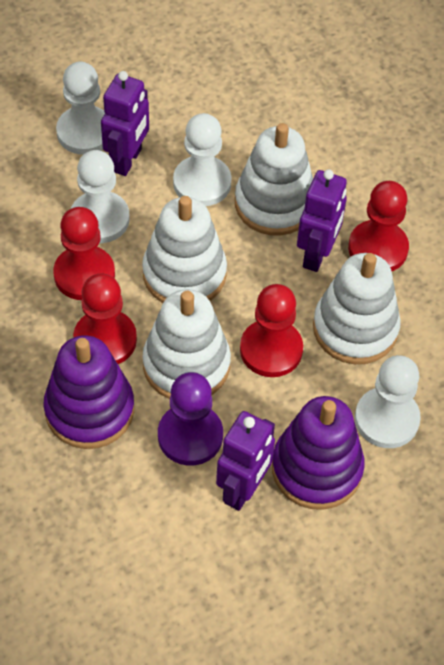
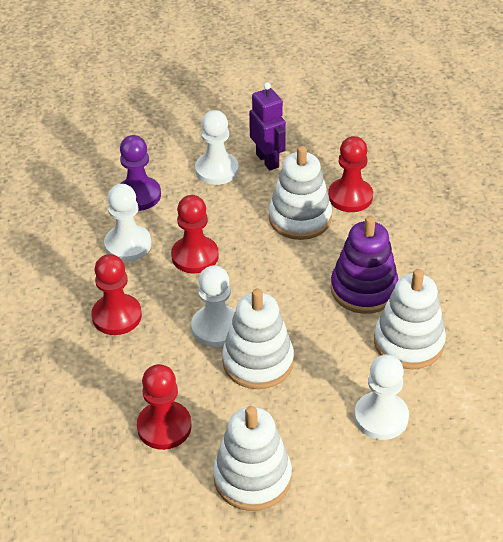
purple robot: [101,71,149,176] [216,411,275,511] [297,169,347,272] = 3 -> [249,82,286,170] = 1
purple stacking toy: [44,335,134,449] [272,396,365,510] = 2 -> [331,216,399,314] = 1

